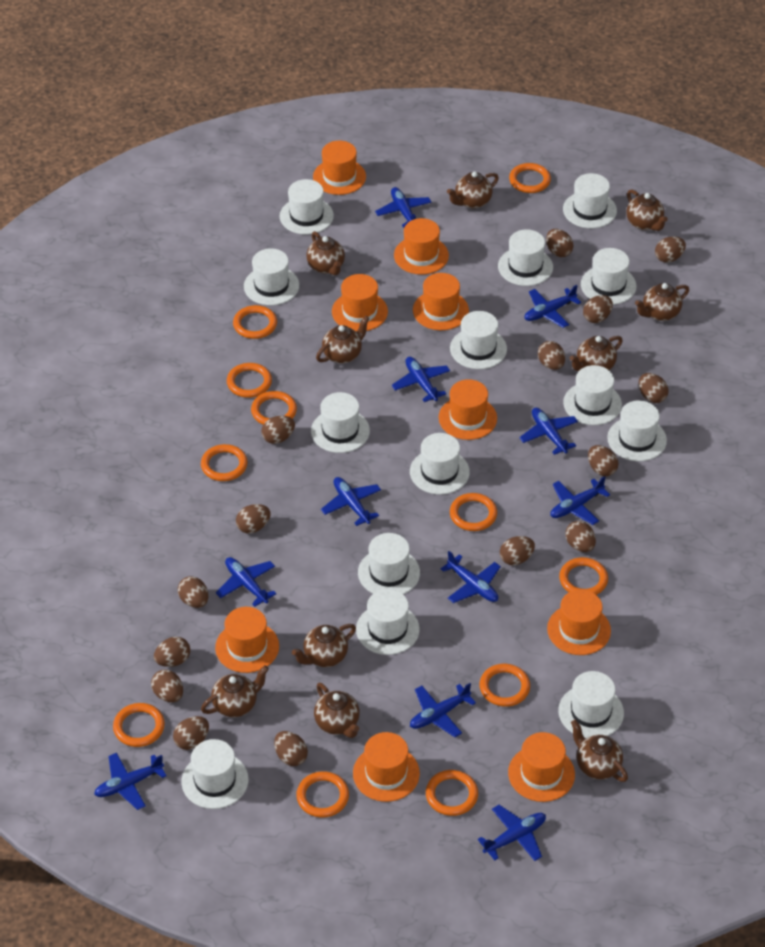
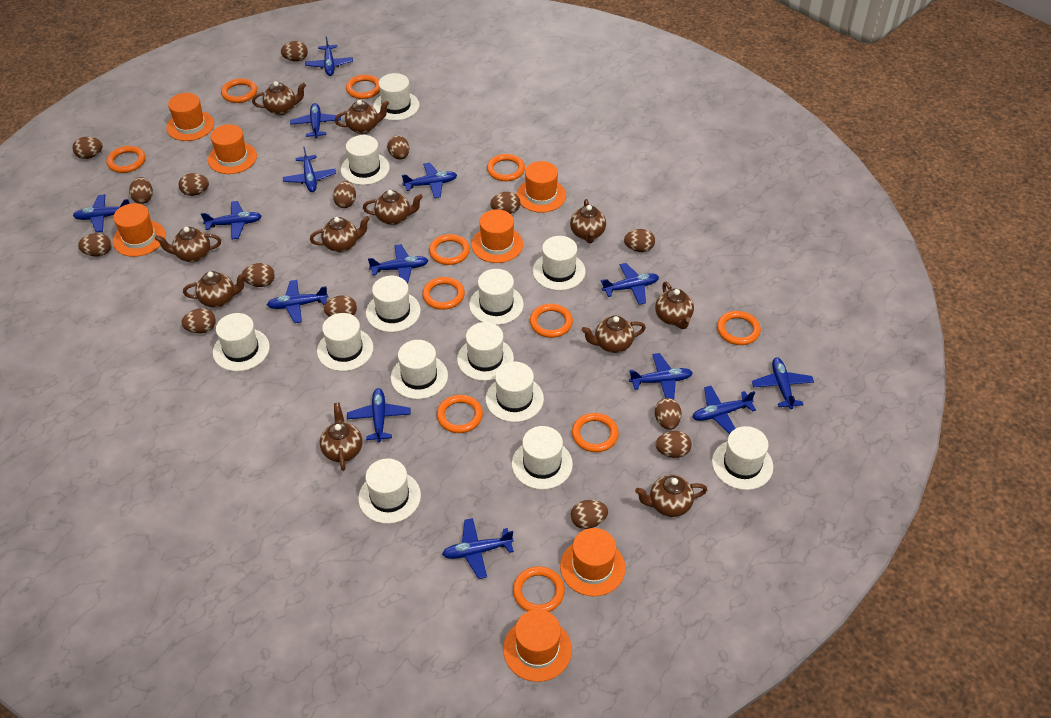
blue plane: [94,753,167,810] [216,557,276,607] [321,477,381,526] [375,187,432,228] [392,357,450,402] [410,683,476,737] [441,551,501,603] [478,805,546,861] [519,408,578,455] [524,285,581,328] [550,476,610,525] = 11 -> [73,194,129,232] [201,201,262,239] [267,280,328,323] [283,147,336,192] [290,103,341,138] [305,36,353,76] [347,388,411,442] [368,244,429,284] [402,162,457,198] [442,518,514,579] [601,263,659,305] [629,353,693,399] [692,386,756,434] [752,357,814,409] = 14
brown teapot: [201,665,269,717] [292,624,356,667] [306,231,345,275] [314,683,360,738] [316,316,370,364] [447,171,499,209] [570,336,623,371] [571,720,628,782] [626,189,668,231] [635,283,689,321] = 10 -> [155,227,221,262] [183,271,246,308] [252,81,306,115] [310,216,370,252] [320,403,362,471] [335,100,389,134] [363,190,423,225] [570,199,606,243] [582,316,646,353] [635,475,707,517] [655,282,694,329] = 11
orange hat: [215,607,279,673] [313,141,366,195] [332,274,388,332] [353,732,420,802] [394,218,449,275] [413,273,469,330] [438,379,497,440] [508,732,575,802] [547,589,611,655] = 9 -> [113,203,166,257] [166,93,214,141] [208,124,257,174] [471,209,523,263] [503,609,572,682] [516,161,566,213] [560,528,625,596] = 7
white hat: [181,739,249,809] [244,248,299,305] [280,179,334,235] [311,392,370,453] [356,589,420,655] [358,533,420,594] [410,433,470,495] [450,311,507,369] [498,229,553,286] [558,671,624,738] [563,173,617,228] [563,365,622,425] [581,248,637,305] [607,400,667,461] = 14 -> [213,313,270,371] [317,313,373,371] [341,135,390,185] [358,458,421,524] [366,276,421,332] [373,73,419,121] [391,340,448,399] [457,322,514,381] [469,269,524,325] [486,362,544,422] [512,426,573,490] [533,236,585,291] [712,426,773,490] = 13

